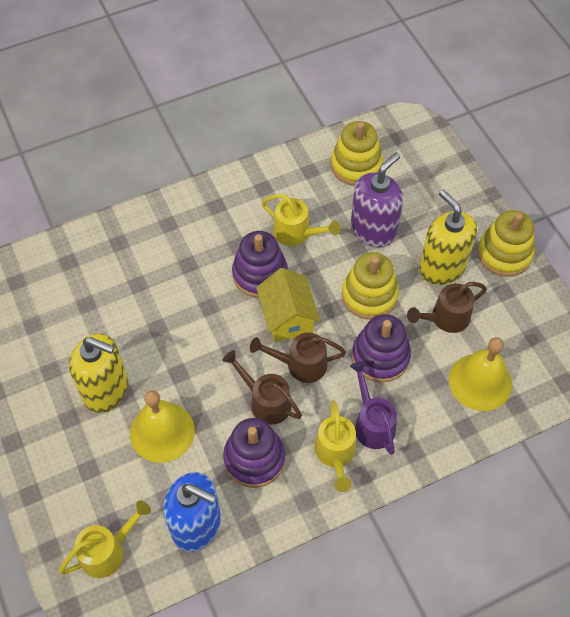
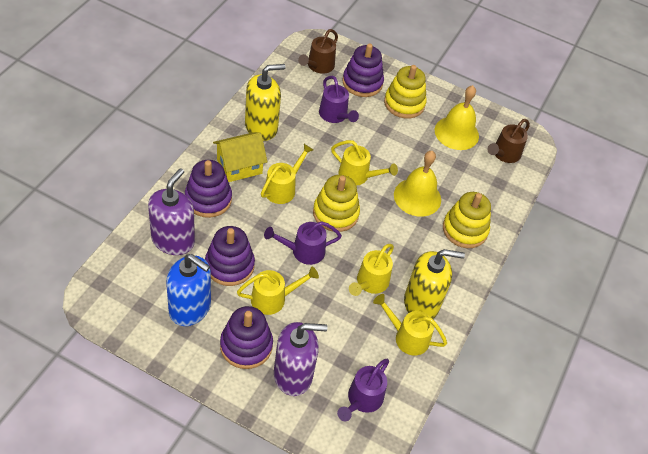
brown watering can: [222,350,302,425] [250,332,346,383] [407,282,487,333] = 3 -> [298,29,338,74] [487,119,530,163] = 2
purple soap dispenser: [351,152,403,247] = 1 -> [148,168,195,255] [274,322,328,396] = 2
purple stacking toy: [223,418,285,488] [232,231,288,298] [352,314,411,383] = 3 -> [185,160,232,218] [205,226,255,286] [220,306,273,369] [343,43,384,97] = 4
purple watering can: [350,361,397,455] = 1 -> [264,221,342,265] [319,76,359,123] [337,359,389,421] = 3
yellow watering can: [59,500,151,578] [262,194,340,246] [315,400,356,492] = 3 -> [237,267,319,315] [261,144,313,204] [331,140,398,186] [349,244,394,296] [373,294,447,355] = 5

